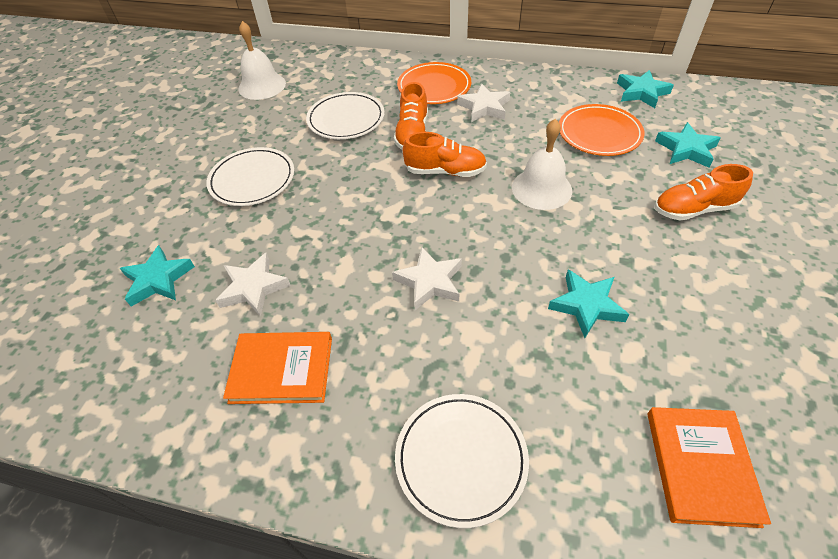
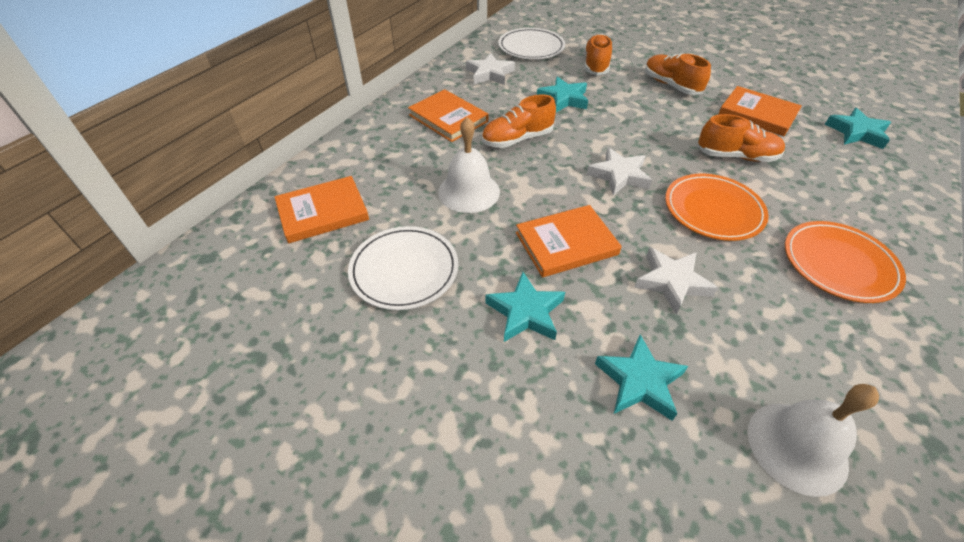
orange book: [223,332,332,404] [647,407,771,528] = 2 -> [274,176,369,243] [408,89,488,142] [516,205,622,277] [718,86,802,136] = 4
orange shoe: [394,82,428,150] [403,132,487,177] [655,164,753,221] = 3 -> [482,94,556,148] [584,34,612,75] [645,53,711,95] [697,114,785,162] = 4
white plate: [207,147,294,206] [306,92,385,139] [395,394,529,528] = 3 -> [348,226,458,310] [498,28,565,59] = 2

